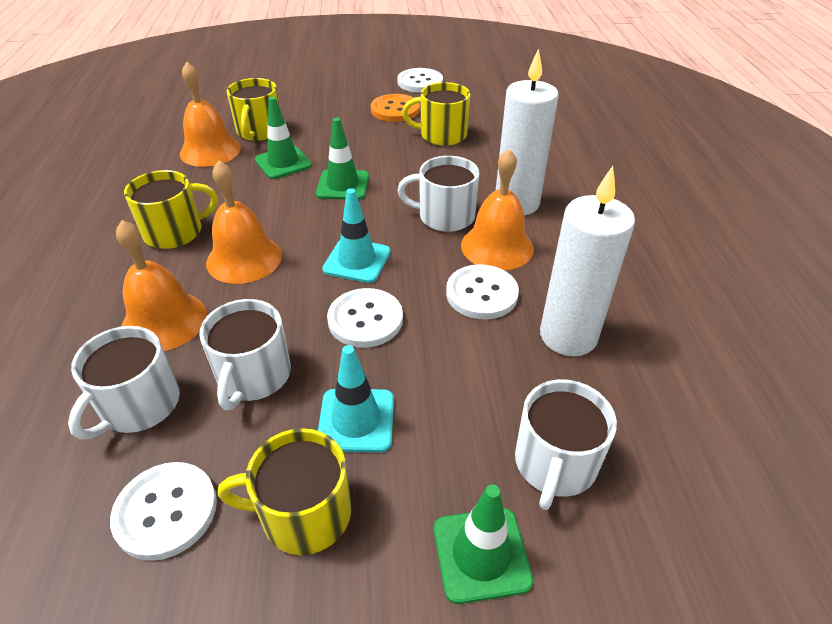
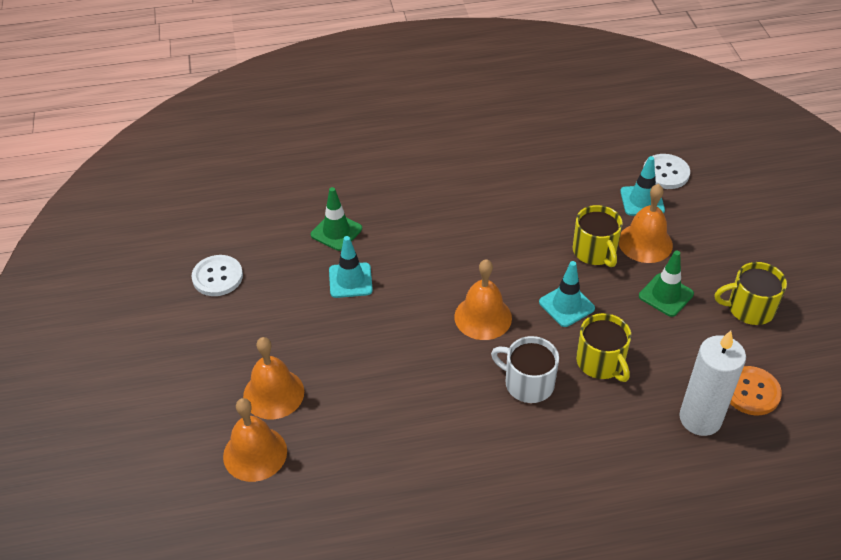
green traffic cone: [255,97,312,179] [316,117,369,200] [434,484,533,604] = 3 -> [311,187,362,251] [639,251,694,317] = 2
turquoise traffic cone: [318,345,394,452] [322,188,391,283] = 2 -> [329,236,373,298] [539,261,595,327] [620,156,665,216] = 3
white button: [110,462,217,561] [327,288,403,348] [397,68,443,93] [446,264,519,319] = 4 -> [191,255,243,296] [643,154,690,189] = 2
white candle: [496,49,558,216] [540,166,635,356] = 2 -> [679,330,746,436] = 1
white mug: [68,326,180,440] [199,299,291,410] [397,156,479,232] [515,379,617,510] = 4 -> [491,336,559,403] = 1
yellow mug: [124,170,218,249] [218,428,351,555] [227,78,280,141] [402,82,471,146] = 4 -> [573,205,623,267] [576,313,631,382] [714,262,787,325] = 3

